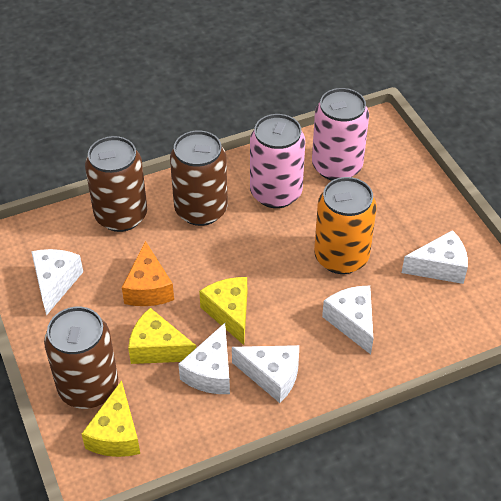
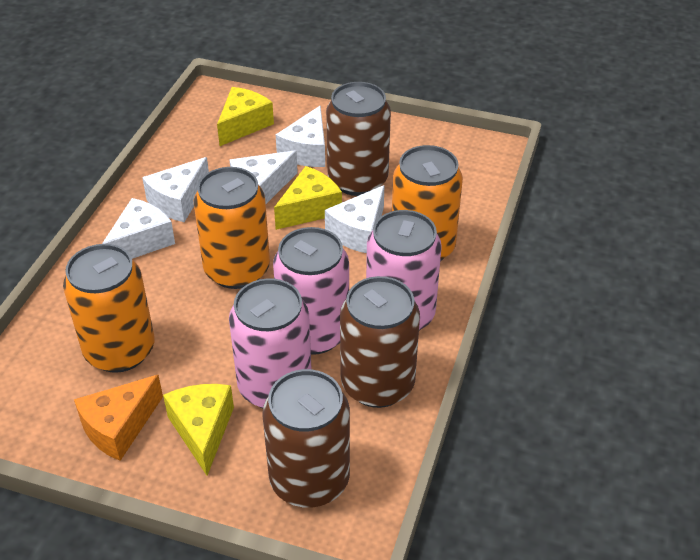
orange can: [314,177,377,274] = 1 -> [63,244,154,373] [194,167,270,289] [392,145,463,261] = 3
pink can: [250,114,305,208] [312,88,369,181] = 2 -> [229,278,311,408] [273,227,349,355] [366,210,442,330] = 3

